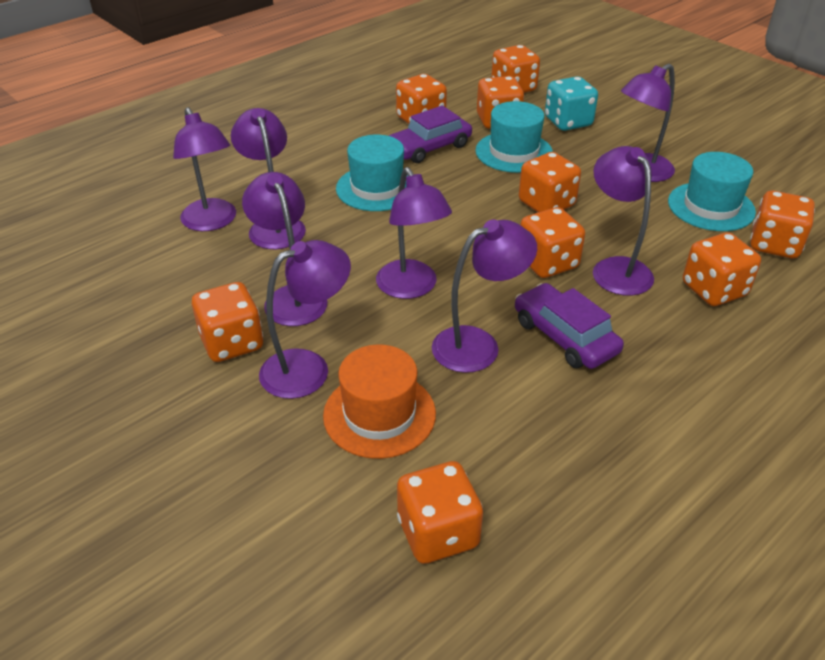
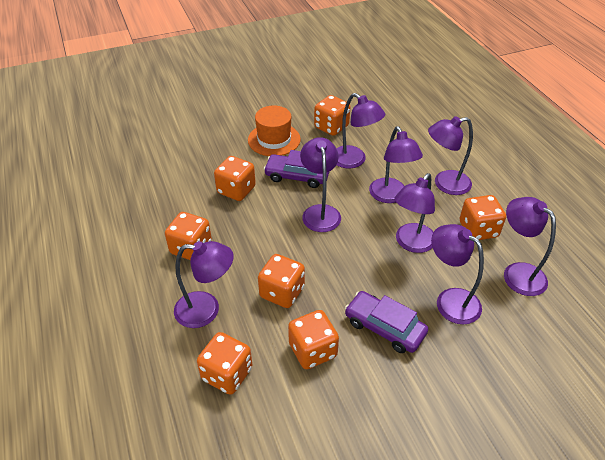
orange dice: [192,282,263,362] [396,74,447,124] [397,461,483,564] [477,76,524,129] [491,45,540,93] [519,152,581,212] [520,207,585,278] [683,233,761,306] [750,191,815,258] = 9 -> [165,212,212,260] [197,332,252,395] [214,156,256,201] [258,254,305,308] [288,310,339,369] [314,95,350,136] [460,195,506,240] = 7
turquoise dice: [545,76,598,131] = 1 -> none = 0
turquoise hat: [336,135,408,211] [475,101,553,173] [668,152,756,231] = 3 -> none = 0

